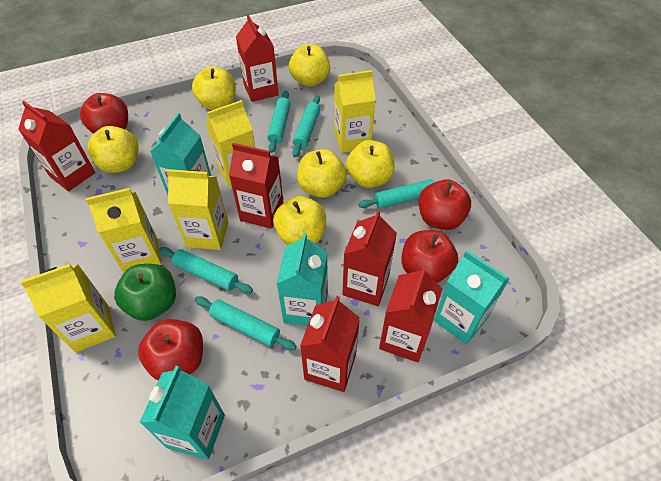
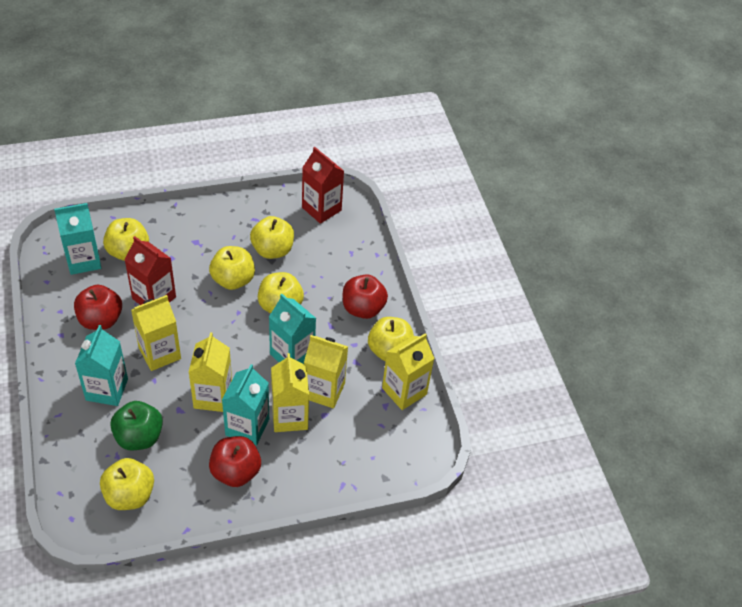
red apple: [80,93,128,134] [138,319,203,380] [401,230,458,283] [419,179,471,230] = 4 -> [74,285,122,330] [209,436,261,487] [343,274,388,319] = 3
red carton: [18,101,95,191] [229,143,284,229] [236,14,279,102] [300,296,360,392] [342,210,397,306] [379,266,442,362] = 6 -> [125,236,176,305] [302,146,344,224] = 2
turquoise rolling pin: [159,247,253,293] [195,296,297,350] [267,91,290,153] [292,96,320,157] [358,179,435,208] = 5 -> none = 0

